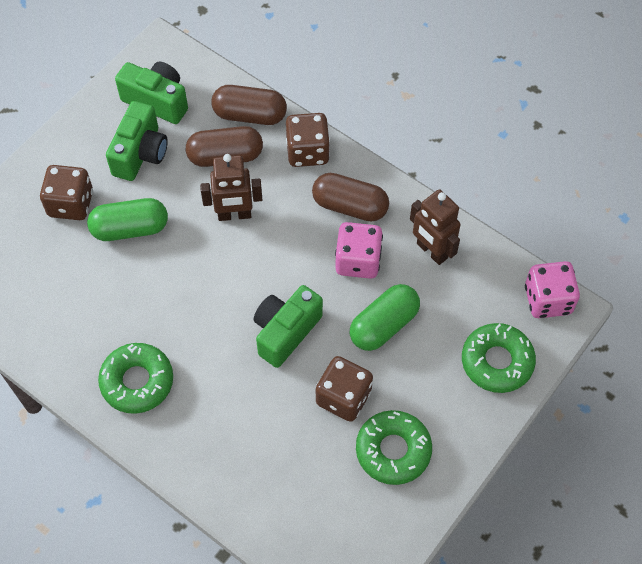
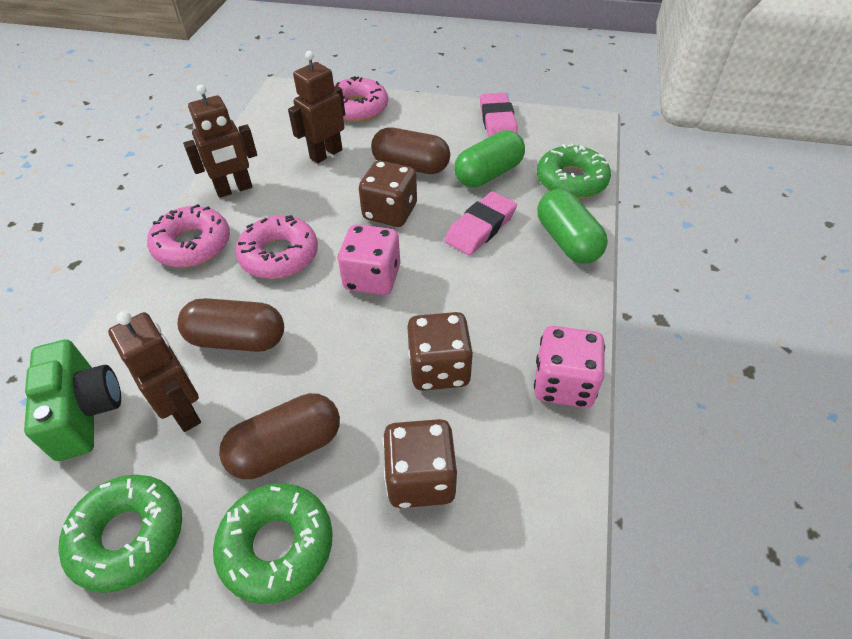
brown robot: [200,154,262,221] [410,189,461,265] = 2 -> [108,311,201,432] [183,84,257,198] [288,51,345,164] = 3
green camera: [106,101,168,181] [115,62,188,124] [254,285,323,368] = 3 -> [24,339,121,461] = 1
pink donut: none = 0 -> [147,204,230,267] [235,215,318,279] [334,76,388,122] = 3
pink eraser: none = 0 -> [445,191,517,255] [480,93,518,137] = 2

